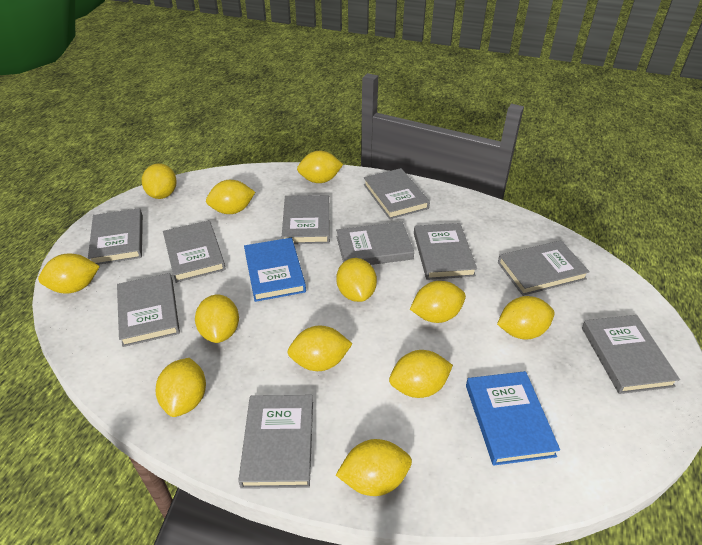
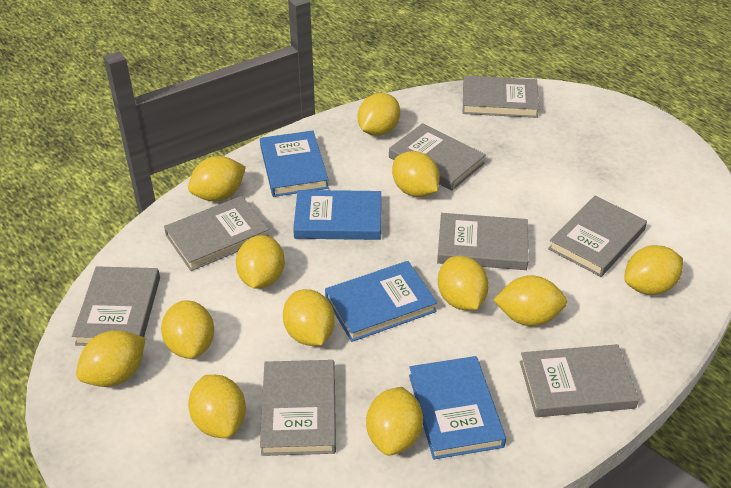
blue book: [244,238,306,302] [466,371,560,466] = 2 -> [260,131,329,197] [293,190,381,240] [325,261,437,342] [409,356,506,460] = 4
grey book: [88,208,143,265] [117,273,180,347] [163,220,226,283] [238,395,313,489] [282,195,330,244] [336,222,414,265] [364,168,430,219] [414,223,477,280] [498,241,590,296] [582,315,680,394] = 10 -> [72,266,160,346] [164,196,269,271] [260,360,336,456] [389,123,486,191] [437,213,529,270] [463,76,539,118] [520,344,639,417] [548,196,647,277] = 8

